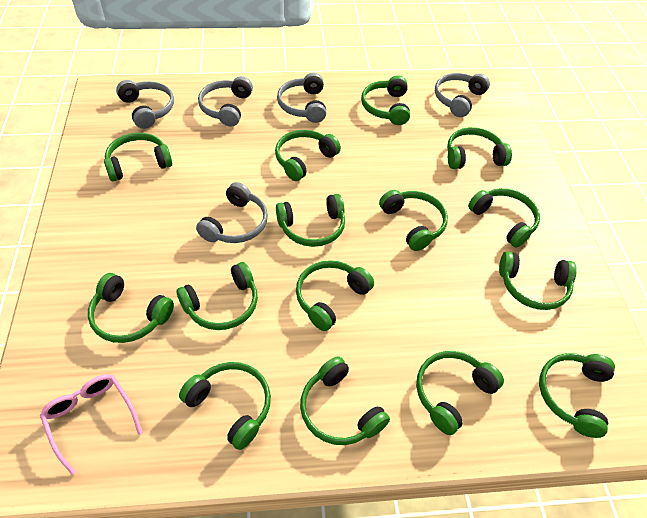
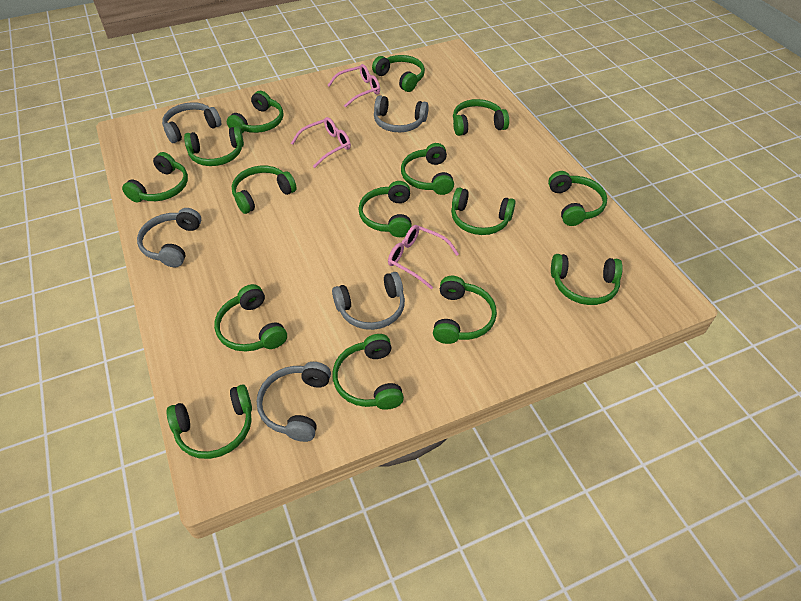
pink glasses: [40,374,143,475] = 1 -> [291,117,351,168] [327,64,380,108] [388,225,459,289] = 3

